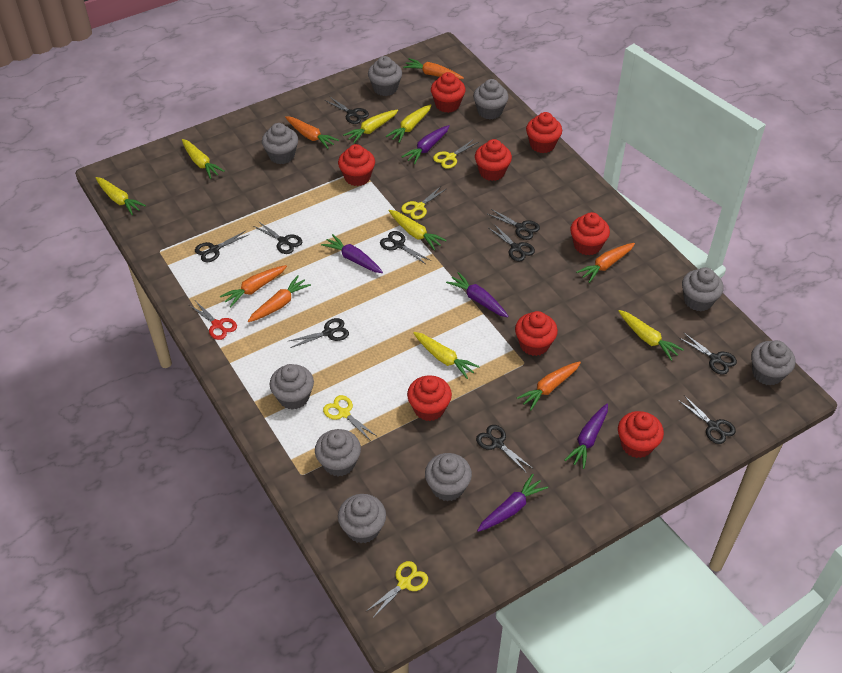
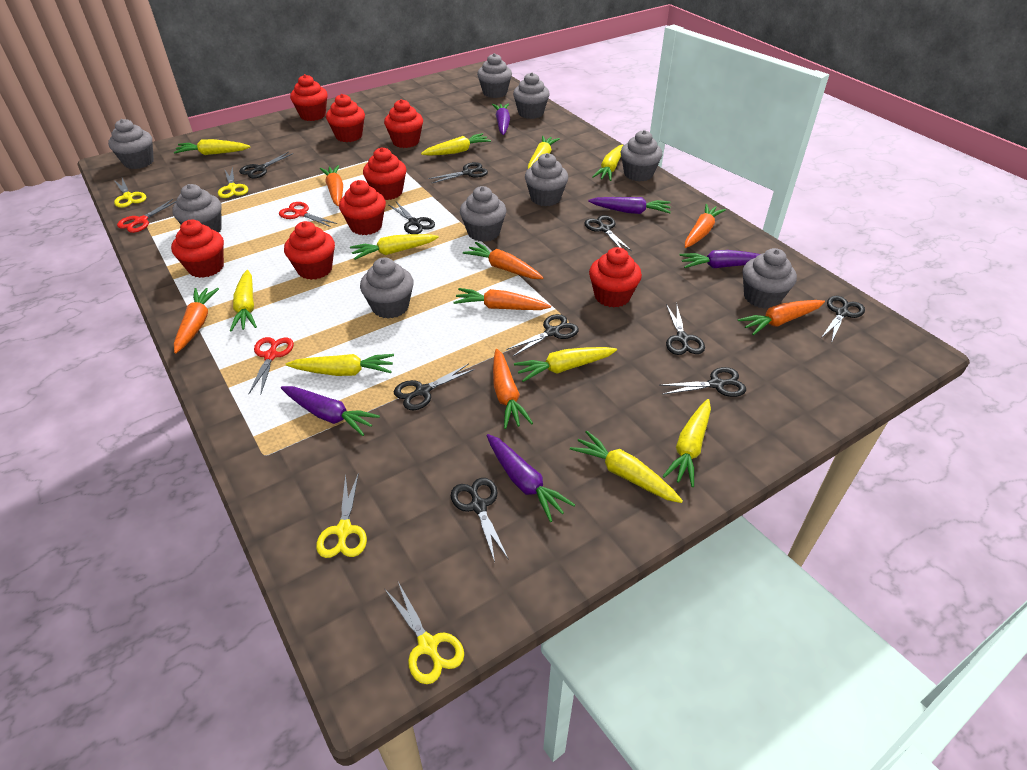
orange carrot: [220,265,287,308] [248,275,311,322] [285,116,339,149] [403,58,464,79] [517,361,581,411] [576,243,635,283] = 6 -> [174,288,219,354] [320,165,343,206] [454,288,551,310] [463,242,544,279] [493,349,533,429] [685,204,726,248] [738,300,825,335] = 7
red scissors: [189,301,237,340] = 1 -> [117,199,177,233] [249,337,294,395] [279,202,337,227] = 3
yellow carrot: [96,177,146,215] [182,139,225,179] [343,110,398,143] [386,104,431,143] [389,210,447,251] [413,332,480,379] [619,310,684,361] = 7 -> [174,139,250,155] [230,270,257,332] [286,354,394,376] [350,234,439,260] [421,133,491,156] [514,347,617,382] [528,136,560,169] [570,430,683,503] [592,144,623,181] [663,399,711,487] = 10

